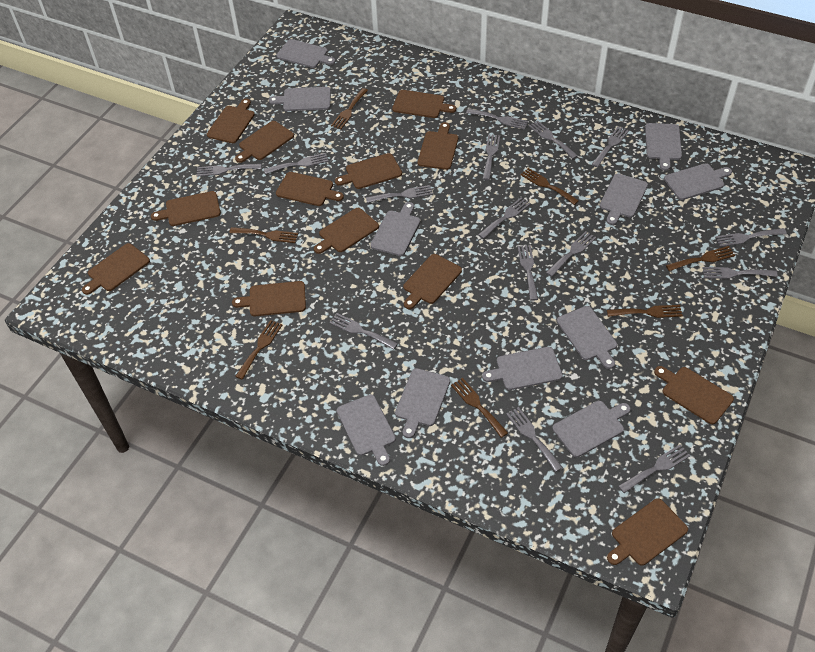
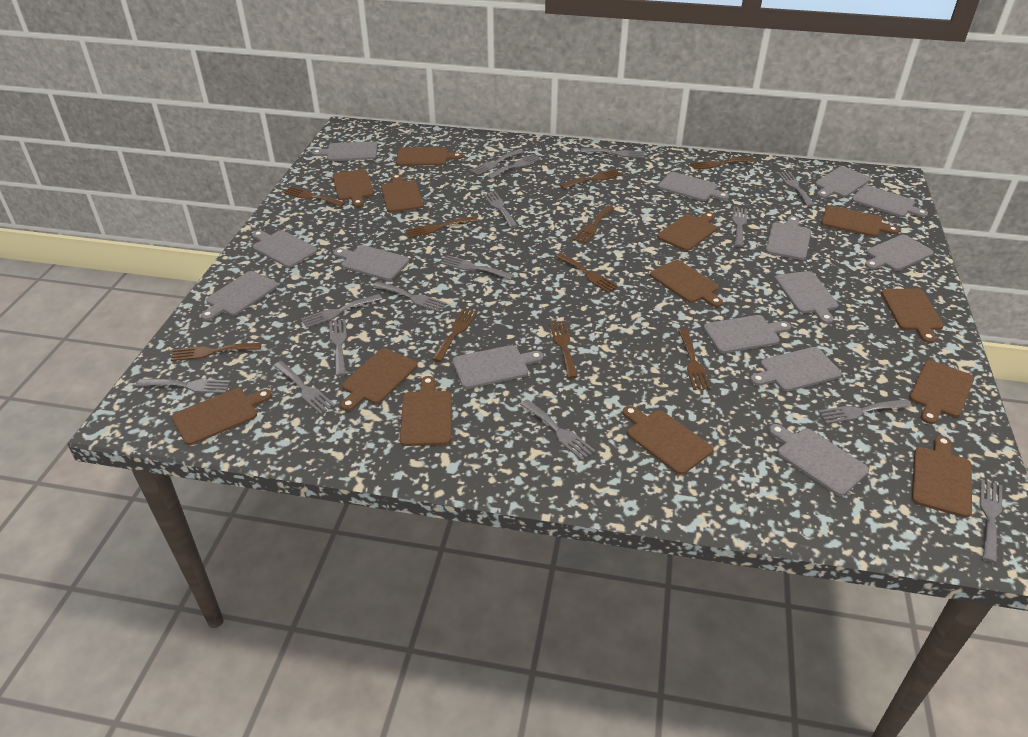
brown fork: [229,227,298,243] [235,320,282,380] [331,88,368,129] [451,378,508,438] [521,168,579,205] [607,305,683,318] [666,246,735,271] = 7 -> [171,343,261,361] [283,186,345,207] [406,216,478,238] [432,308,478,362] [549,321,578,379] [555,253,619,293] [560,169,622,189] [573,205,614,244] [679,329,711,390] [690,157,755,170] = 10
grey cutting board: [269,87,331,111] [276,39,335,68] [337,394,396,466] [370,202,420,256] [395,368,450,438] [482,347,563,390] [553,401,631,457] [557,306,617,369] [600,174,648,225] [645,123,682,171] [664,163,732,200] = 11 -> [201,271,278,321] [252,230,317,268] [312,141,377,161] [333,245,409,281] [452,345,544,389] [658,172,729,201] [703,315,791,353] [750,347,842,392] [765,216,811,260] [769,424,869,496] [775,271,838,324] [815,166,871,198] [852,185,928,217] [865,235,934,271] = 14

